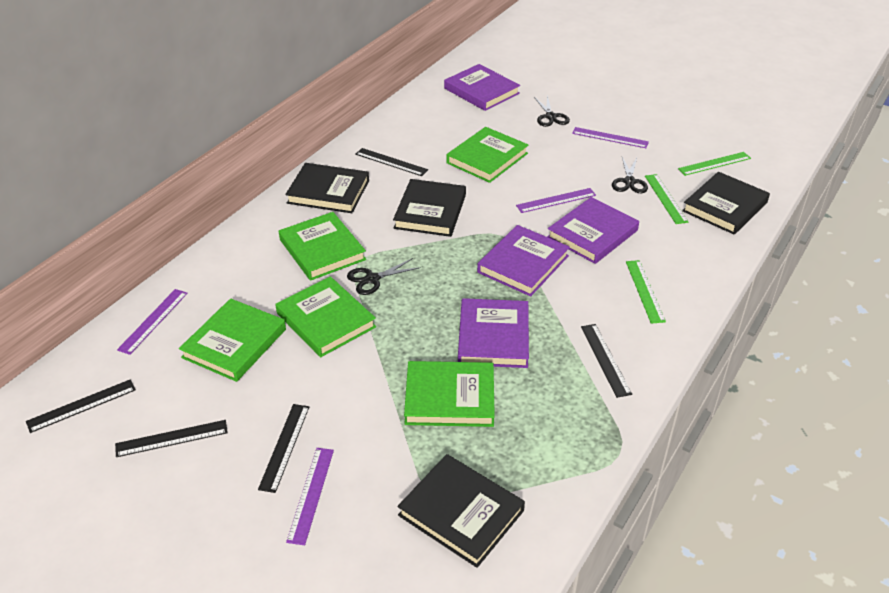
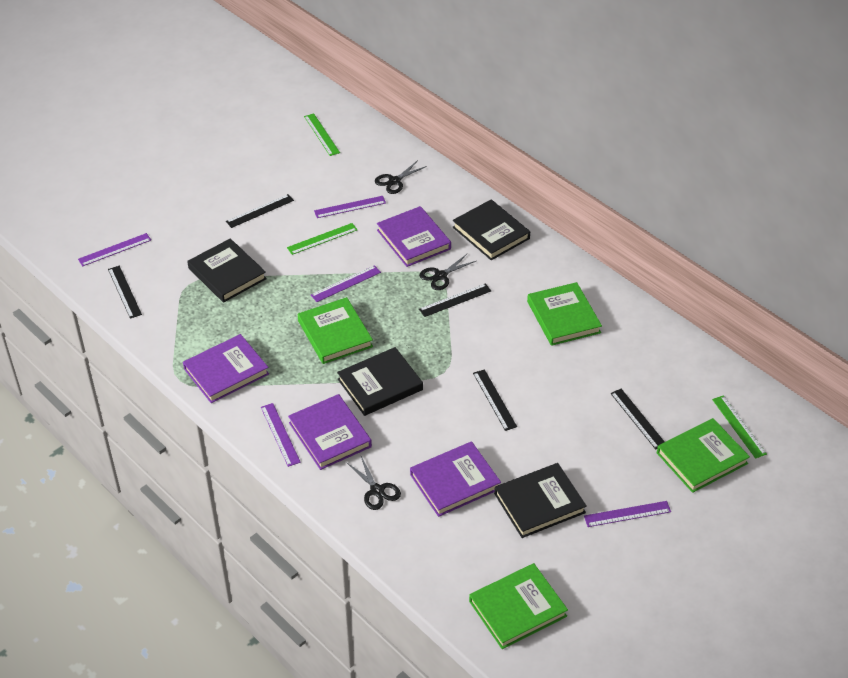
green book: [179,298,286,382] [276,276,376,357] [279,212,366,281] [404,361,495,427] [446,127,528,183] = 5 -> [298,297,373,364] [469,563,568,649] [527,282,602,346] [657,418,750,493] = 4
purple ruler: [117,289,188,355] [286,448,334,545] [516,188,596,213] [572,127,649,148] = 4 -> [78,233,151,267] [261,403,301,467] [311,265,381,302] [314,196,386,218] [584,501,671,527] = 5

